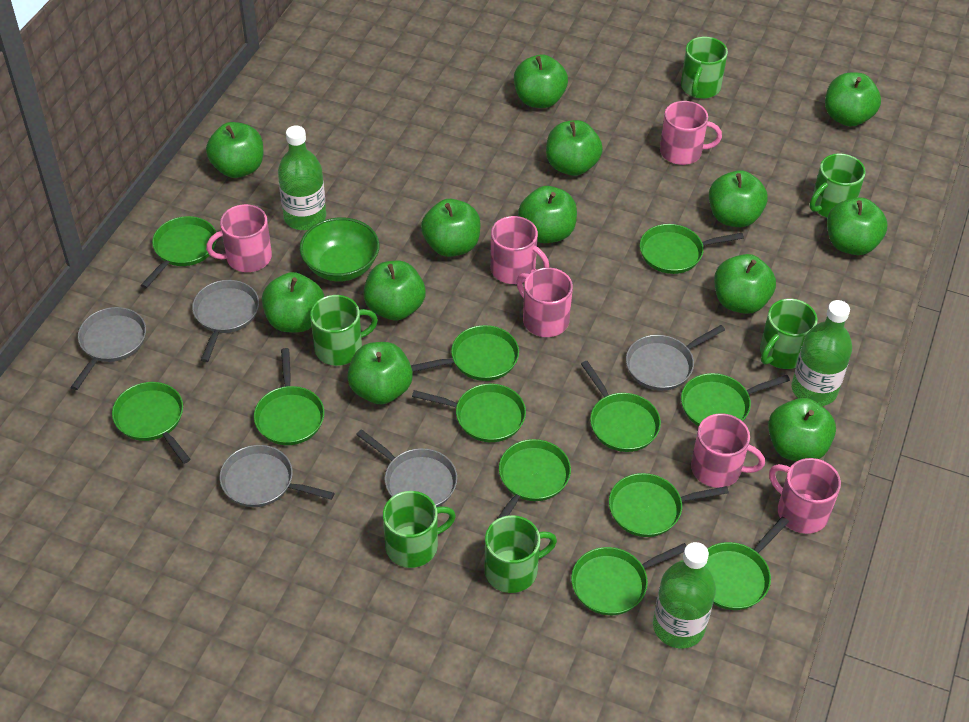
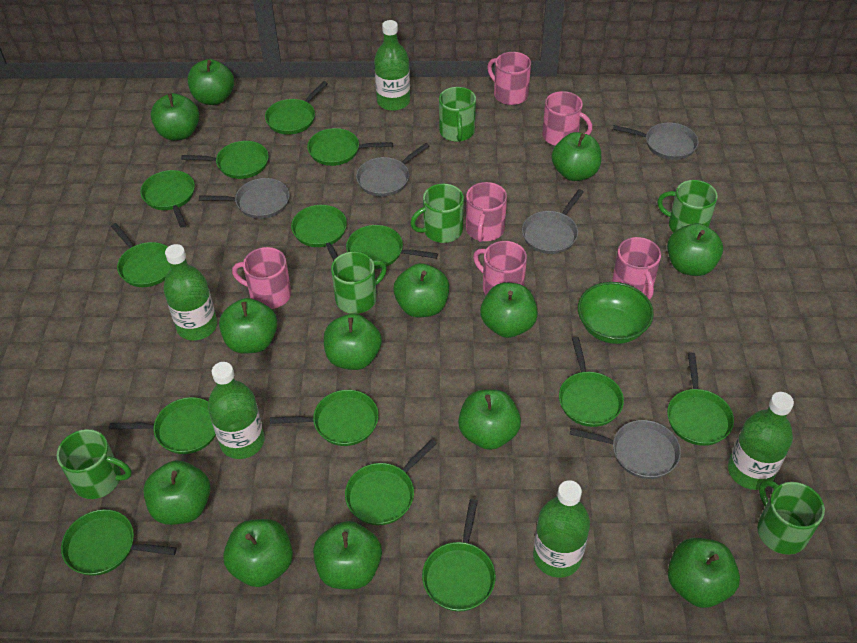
green bottle: [278,125,326,230] [653,542,716,648] [792,300,852,406] = 3 -> [163,244,217,341] [208,362,265,459] [374,20,410,111] [533,480,590,578] [728,392,794,490] = 5
green pan: [112,382,190,464] [141,216,217,288] [254,348,324,445] [411,325,519,381] [412,384,526,442] [496,439,571,520] [571,543,687,615] [581,361,661,452] [609,473,729,537] [640,224,744,274] [681,373,790,426] [705,517,789,610] = 12 -> [61,509,177,576] [109,397,216,454] [111,223,171,287] [140,170,195,228] [181,141,269,179] [265,81,328,134] [270,390,379,446] [291,205,347,261] [307,128,393,166] [345,439,437,525] [346,225,438,269] [422,499,496,612] [559,337,624,427] [667,353,734,446] = 14

